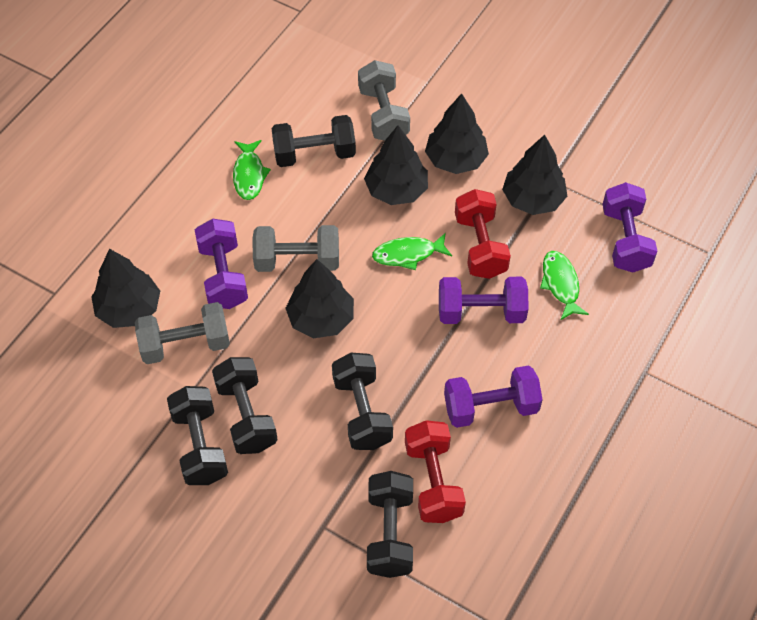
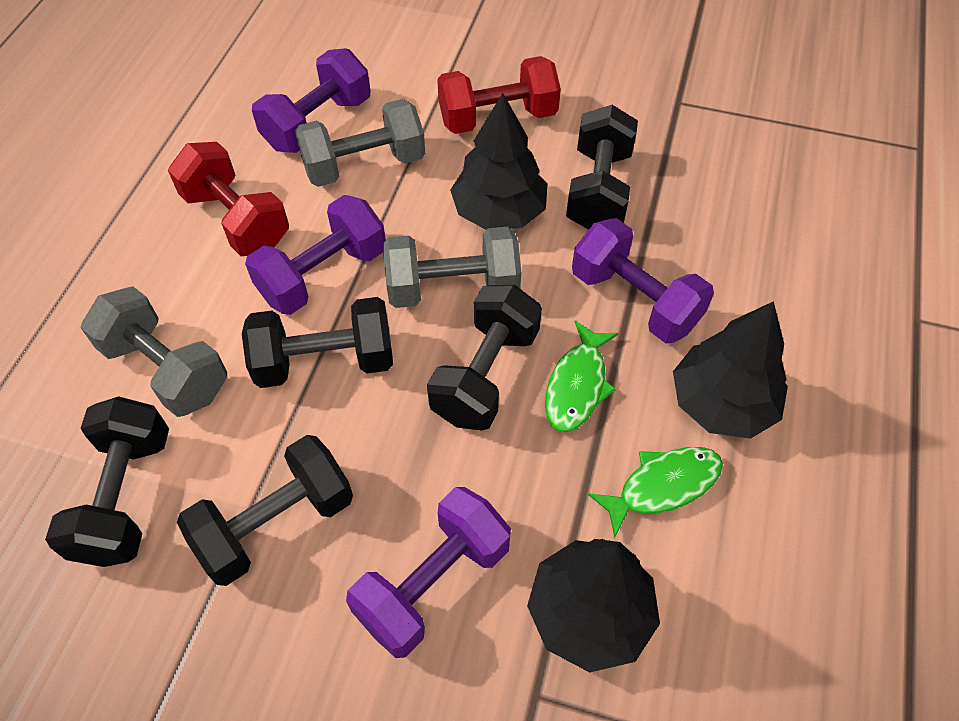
black tree: [91,249,160,328] [285,259,354,338] [364,125,428,205] [425,93,489,174] [502,135,567,215] = 5 -> [450,93,547,230] [527,539,660,672] [673,301,788,439] = 3
green fish: [233,140,271,200] [372,233,452,270] [540,251,589,320] = 3 -> [545,320,619,432] [588,447,723,538] = 2

